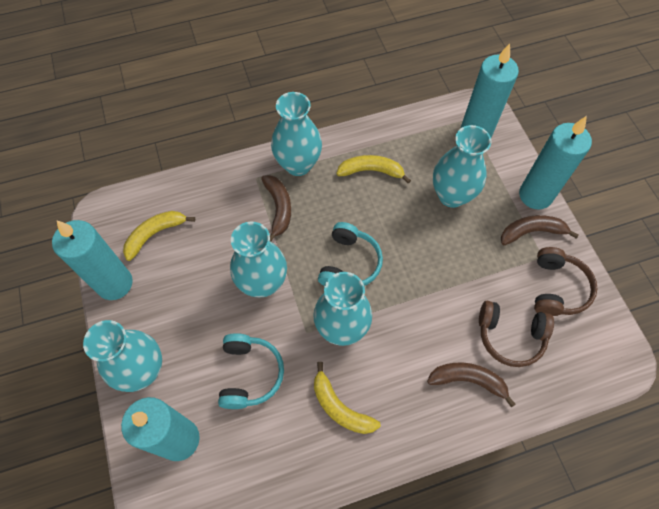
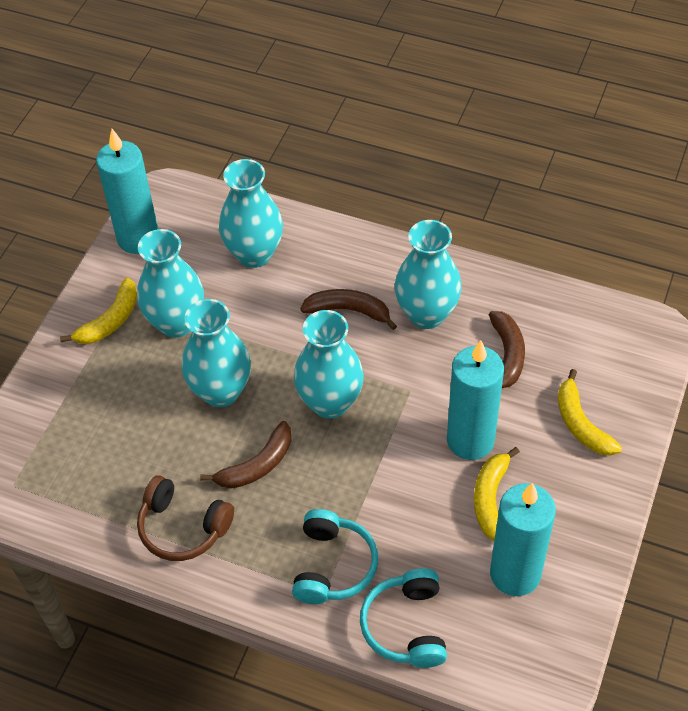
brown headphones: [479,301,554,367] [534,247,598,316] = 2 -> [137,475,234,561] = 1
turquoise candle: [52,220,133,300] [121,397,200,461] [460,43,519,137] [519,116,592,209] = 4 -> [96,129,158,254] [447,340,504,460] [490,483,556,596] = 3

